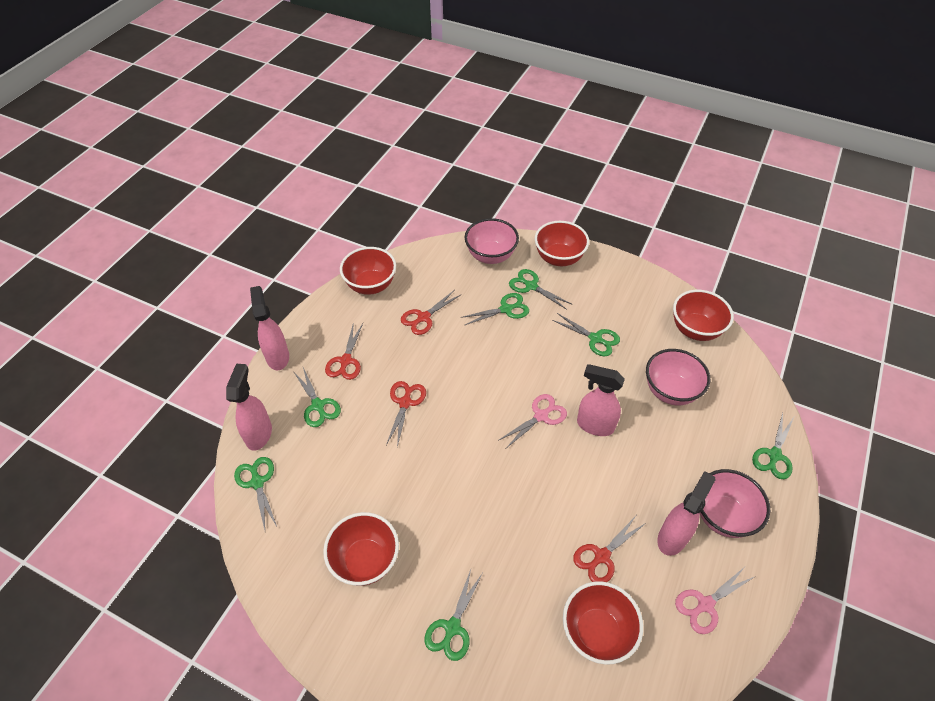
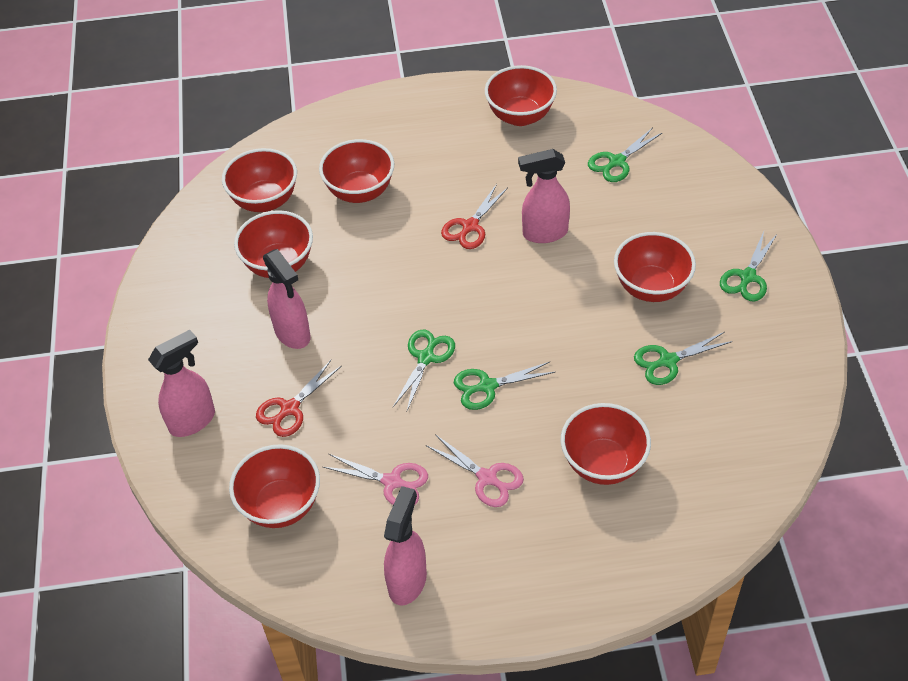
green scissors: [234,457,277,530] [293,367,341,427] [424,569,483,661] [461,293,529,325] [509,269,572,310] [552,313,620,356] [752,413,794,479] = 7 -> [393,330,455,411] [454,361,555,410] [588,127,662,182] [634,332,732,385] [720,231,778,301] = 5
pink bowl: [465,218,519,264] [646,349,710,405] [699,469,770,538] = 3 -> none = 0
red bowl: [323,512,399,586] [340,247,396,295] [535,221,589,266] [563,581,643,665] [673,290,734,341] = 5 -> [222,148,297,212] [229,444,320,528] [234,210,313,278] [319,139,394,203] [485,65,557,126] [561,403,651,485] [614,232,696,302] = 7
red scissors: [325,322,363,380] [386,381,426,447] [401,291,460,335] [573,516,646,582] = 4 -> [256,360,342,437] [441,184,508,249] = 2

